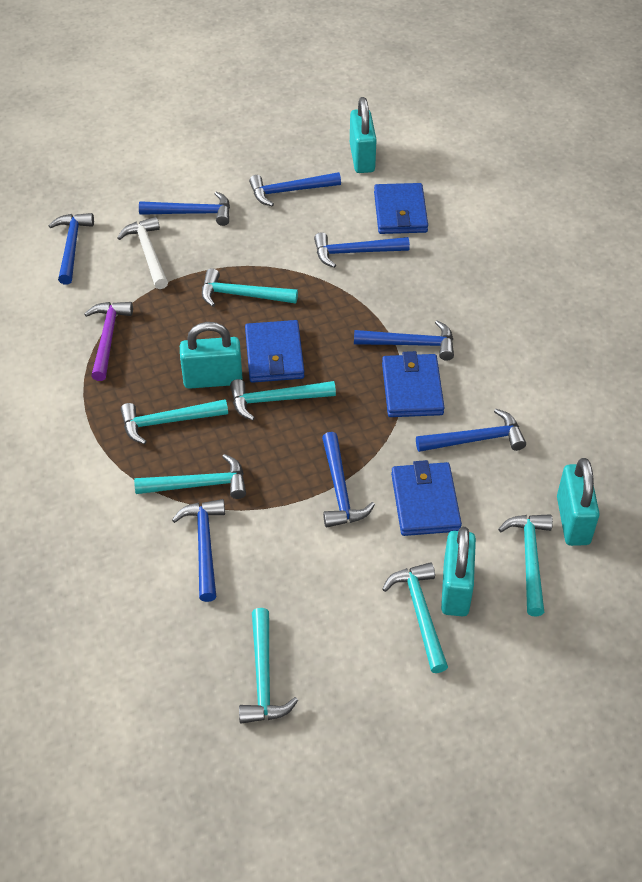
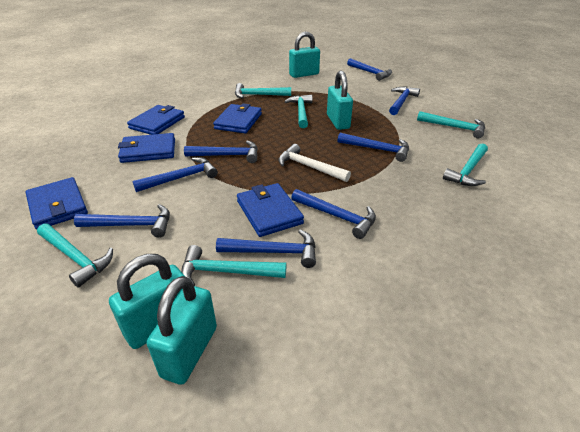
blue wallet: [245,320,305,383] [374,183,428,234] [382,351,445,417] [391,460,462,536] = 4 -> [25,177,88,230] [118,133,175,163] [127,105,185,135] [213,103,262,133] [237,183,304,237] = 5
purple hammer: [84,302,133,381] = 1 -> none = 0
turquoise hammer: [120,399,228,444] [134,454,246,499] [202,268,298,307] [230,379,336,421] [239,608,298,724] [382,562,448,673] [498,514,553,616] = 7 -> [37,224,113,287] [181,245,286,286] [235,83,291,98] [284,95,313,128] [417,111,485,138] [443,143,488,186] = 6

